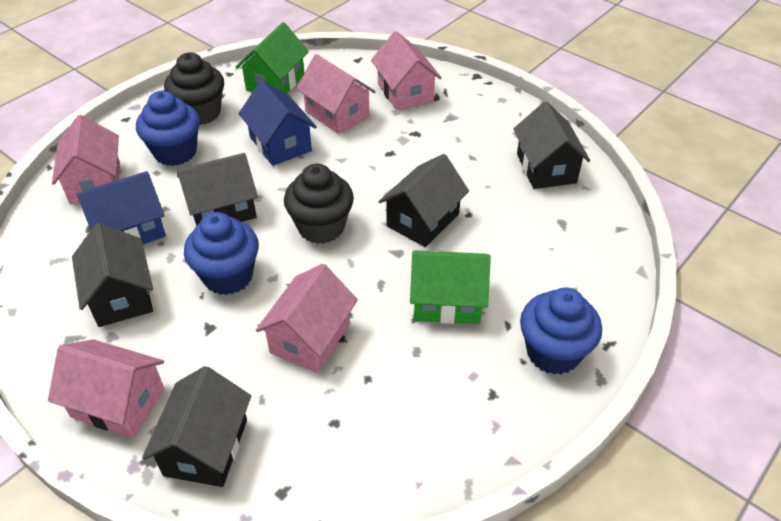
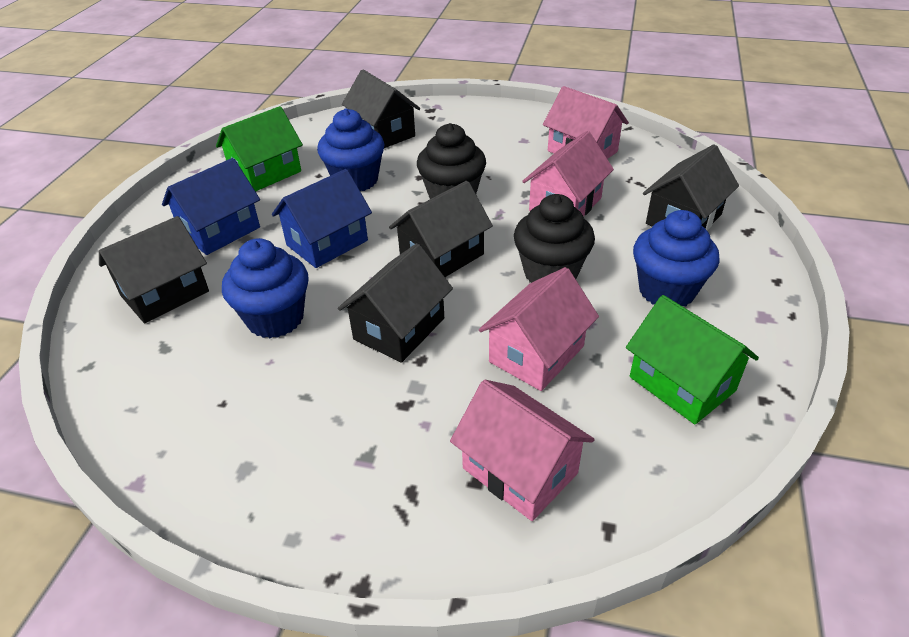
pink house: [48,339,165,438] [52,115,120,204] [256,264,358,373] [296,54,376,134] [371,31,442,110] = 5 -> [450,380,595,521] [479,267,599,391] [522,131,614,216] [543,86,629,159] = 4

